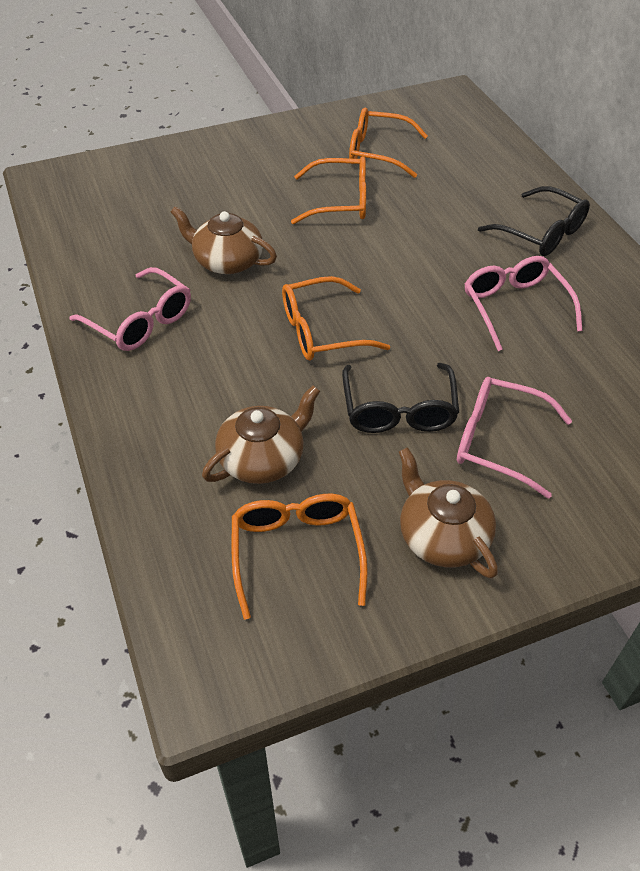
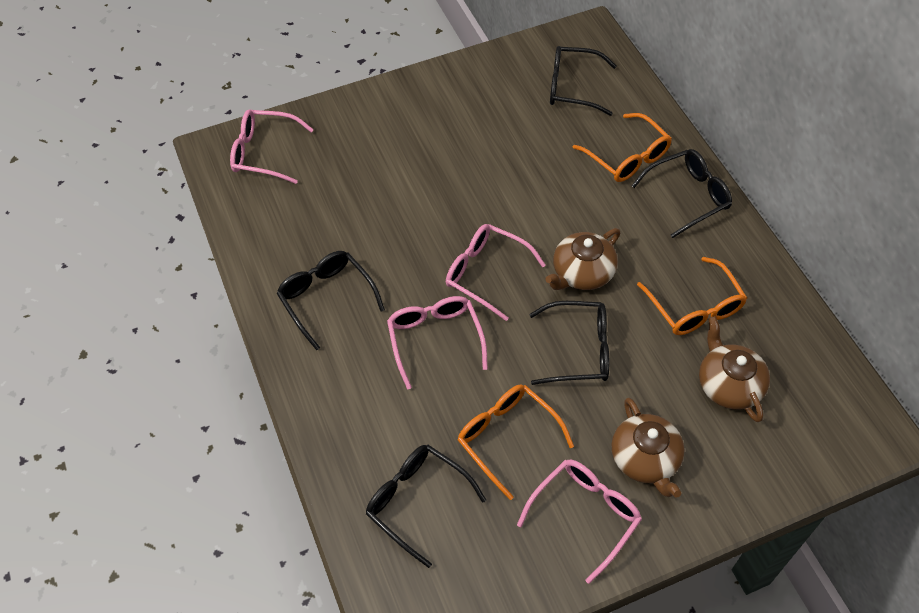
black glasses: [342,363,459,433] [478,186,590,256] = 2 -> [276,251,385,350] [366,445,486,568] [529,301,609,385] [550,46,617,116] [632,149,732,238] = 5
orange glasses: [232,494,368,619] [282,276,390,360] [291,156,366,224] [349,108,428,178] = 4 -> [458,384,574,500] [573,113,672,182] [637,257,747,335] = 3
pink glasses: [69,267,191,351] [457,377,572,499] [464,256,582,351] = 3 -> [230,110,314,184] [387,296,488,389] [446,224,545,321] [517,460,642,584] = 4

